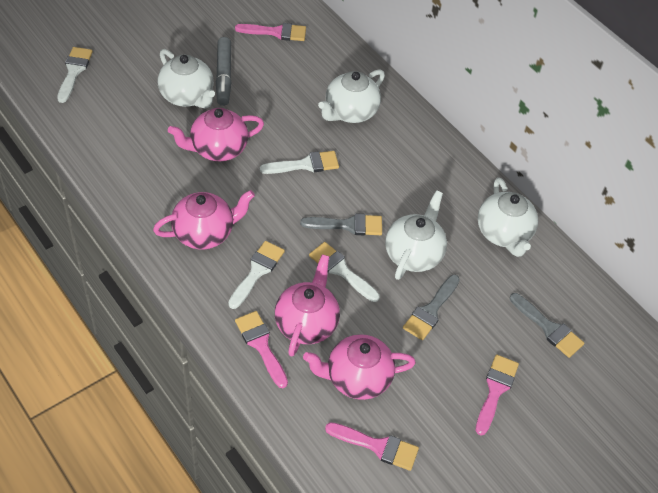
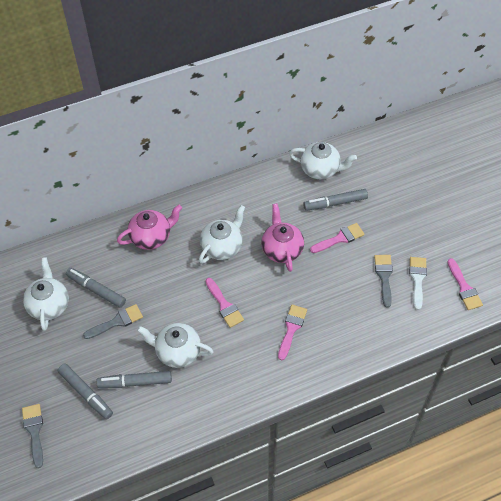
grey marker: [216,37,231,106] = 1 -> [57,364,113,419] [66,268,126,308] [96,371,172,388] [303,189,368,211] = 4
pink teapot: [153,190,255,249] [168,108,264,161] [275,254,340,357] [303,334,416,400] = 4 -> [117,205,182,250] [261,203,304,272] = 2
white brush: [57,47,93,103] [228,241,285,309] [260,151,339,174] [309,242,380,302] = 4 -> [409,257,427,310] = 1

